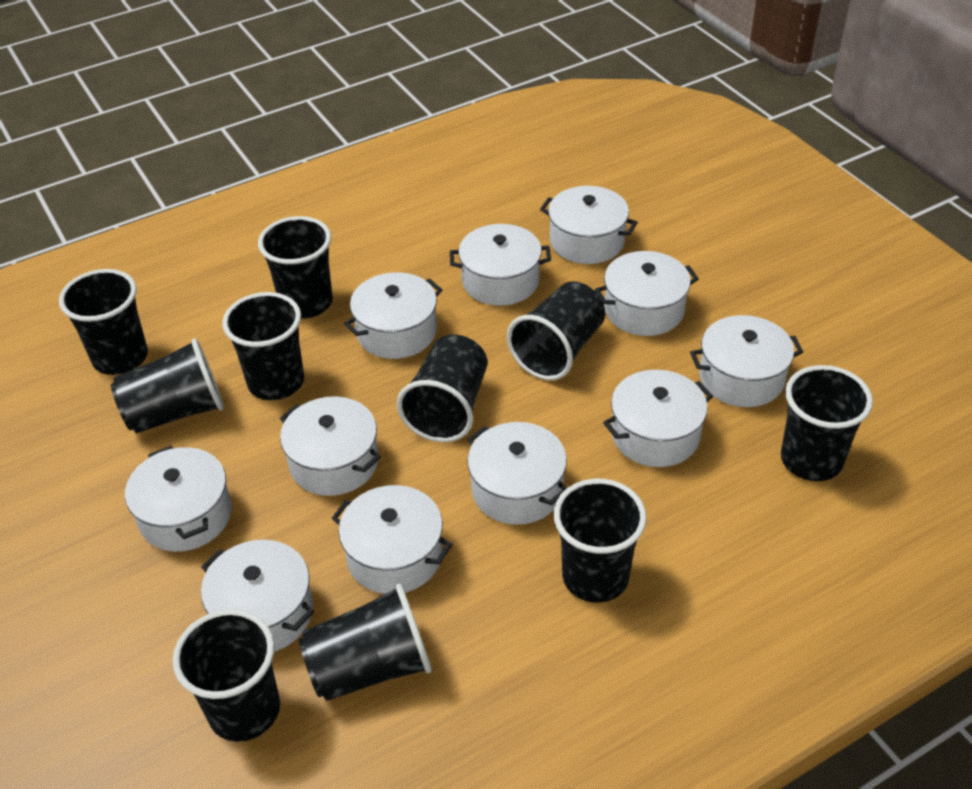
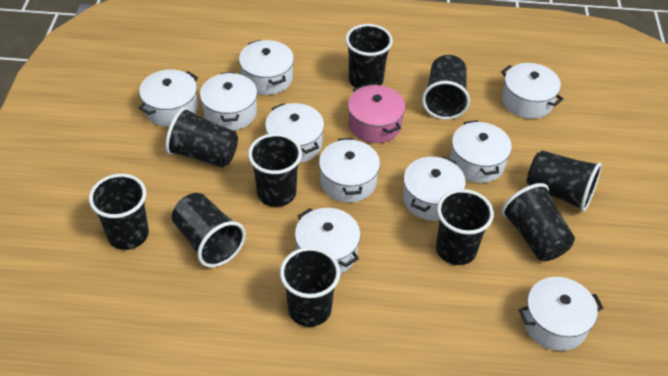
pink pot: none = 0 -> [348,85,406,143] = 1
white pot: [125,446,232,552] [201,540,314,652] [280,396,381,496] [332,485,453,594] [344,272,442,359] [450,224,551,306] [467,422,567,525] [540,186,638,264] [595,251,699,336] [603,370,713,467] [690,315,803,407] = 11 -> [138,69,198,127] [200,72,257,130] [239,40,294,95] [265,103,324,163] [295,208,361,274] [319,138,380,203] [403,156,466,221] [450,120,512,183] [501,63,563,119] [519,277,603,351] = 10

